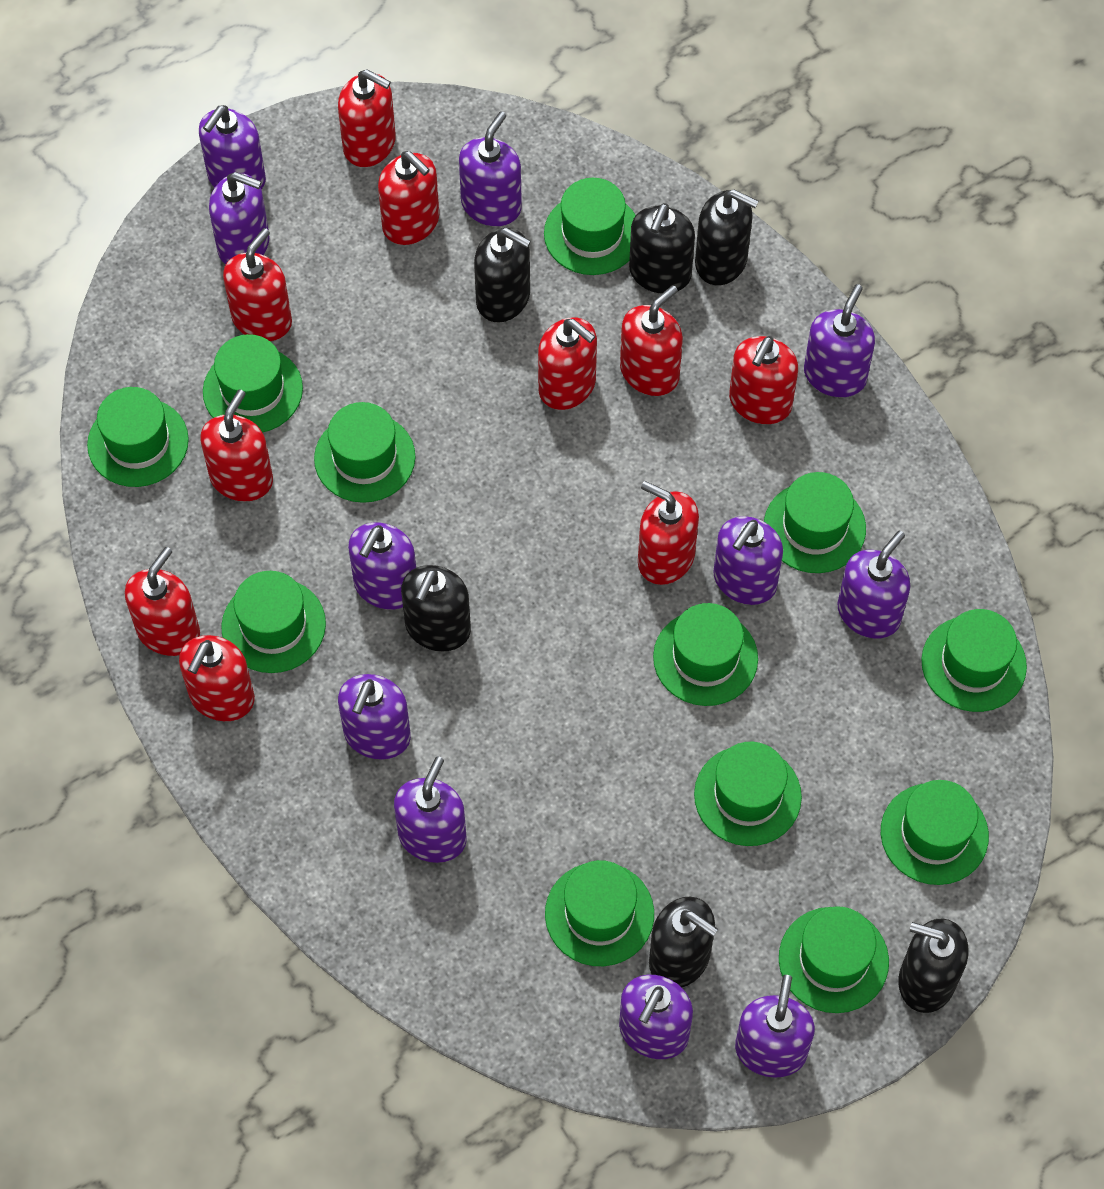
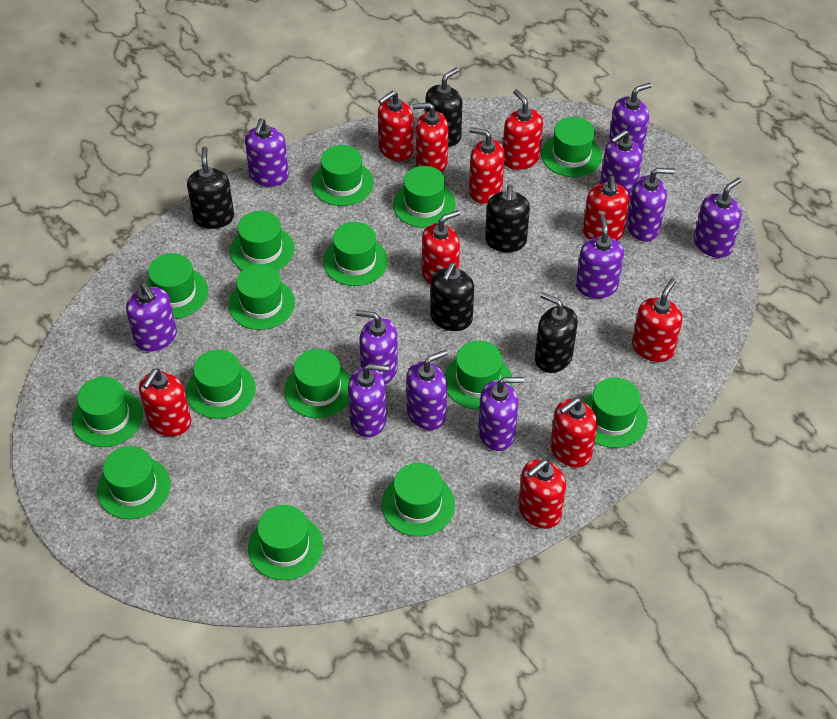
black soap dispenser: [401,565,471,652] [474,228,531,323] [629,203,695,293] [649,897,718,987] [695,189,759,285] [898,918,968,1013] = 6 -> [187,146,234,229] [425,67,463,147] [430,263,474,331] [485,185,530,252] [535,293,578,373] = 5
green hat: [87,387,189,487] [203,334,303,433] [221,571,326,673] [314,402,416,503] [544,178,636,275] [545,860,654,966] [653,603,758,706] [694,742,802,846] [764,472,866,573] [779,906,889,1013] [881,780,989,885] [921,609,1027,712] = 12 -> [72,377,143,447] [97,446,171,519] [146,253,208,319] [186,349,256,419] [228,264,295,330] [230,211,294,271] [248,505,323,580] [284,349,350,418] [312,145,374,206] [323,222,388,286] [382,463,455,537] [393,166,456,228] [444,341,513,410] [541,117,602,177] [582,378,648,448] = 15

